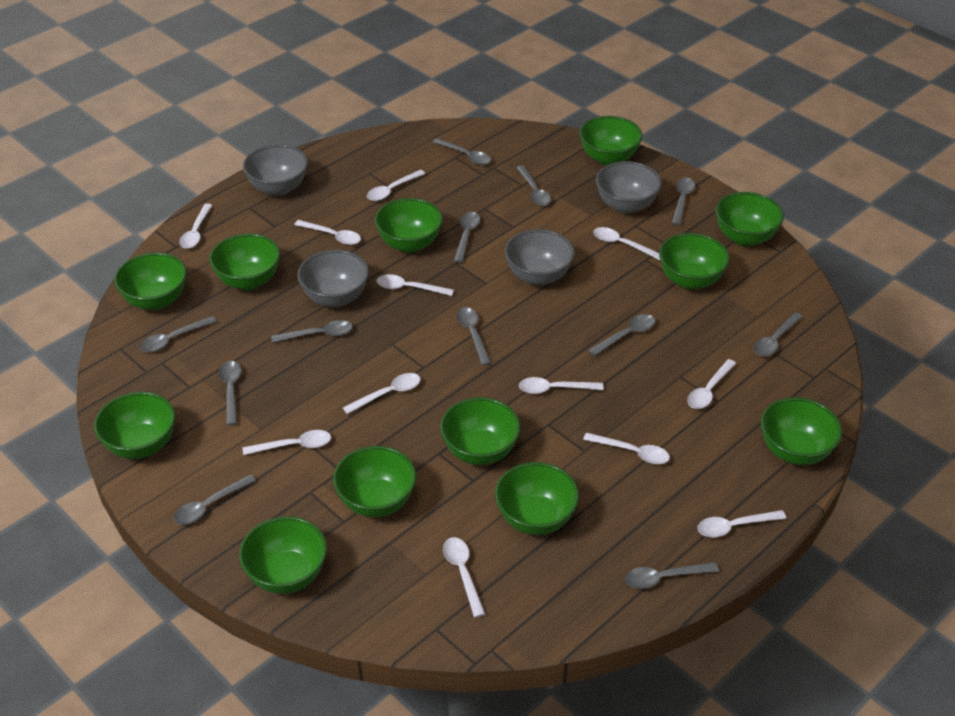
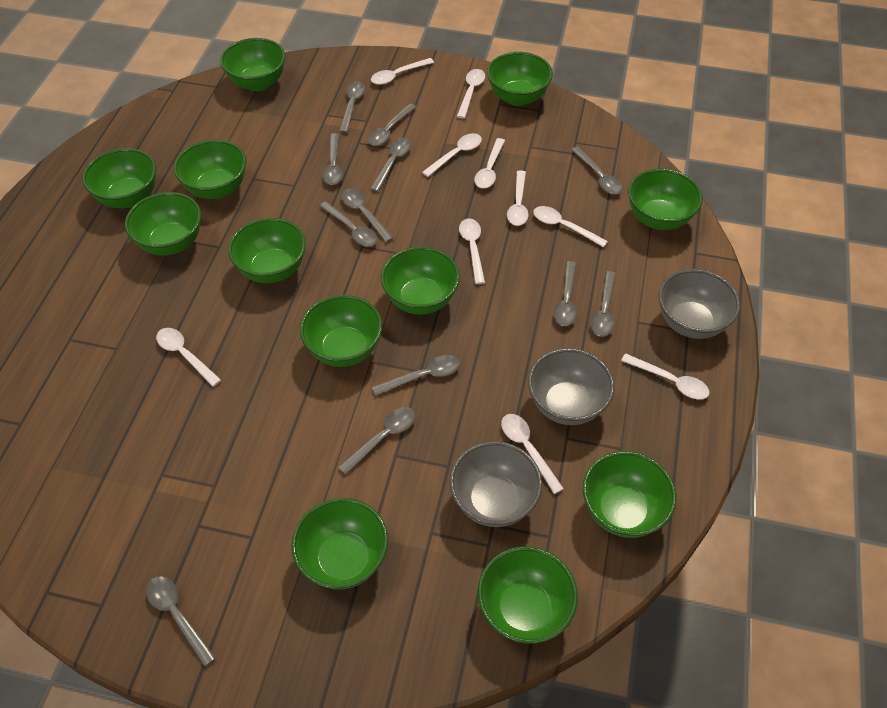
grey bowl: [243,145,308,196] [297,250,369,307] [505,229,575,286] [596,161,662,214] = 4 -> [450,441,542,527] [528,348,615,425] [659,269,740,339] = 3
white spoon: [179,204,213,249] [243,430,331,455] [294,220,361,245] [343,373,421,414] [367,170,425,201] [376,274,454,296] [443,537,485,618] [519,377,604,394] [583,433,670,464] [593,227,660,260] [687,359,736,409] [697,510,786,538] = 12 -> [156,328,221,387] [371,58,434,85] [422,133,482,177] [457,69,485,119] [459,219,485,284] [474,138,505,188] [501,414,564,494] [507,170,529,226] [533,206,608,248] [621,353,710,400] = 10

